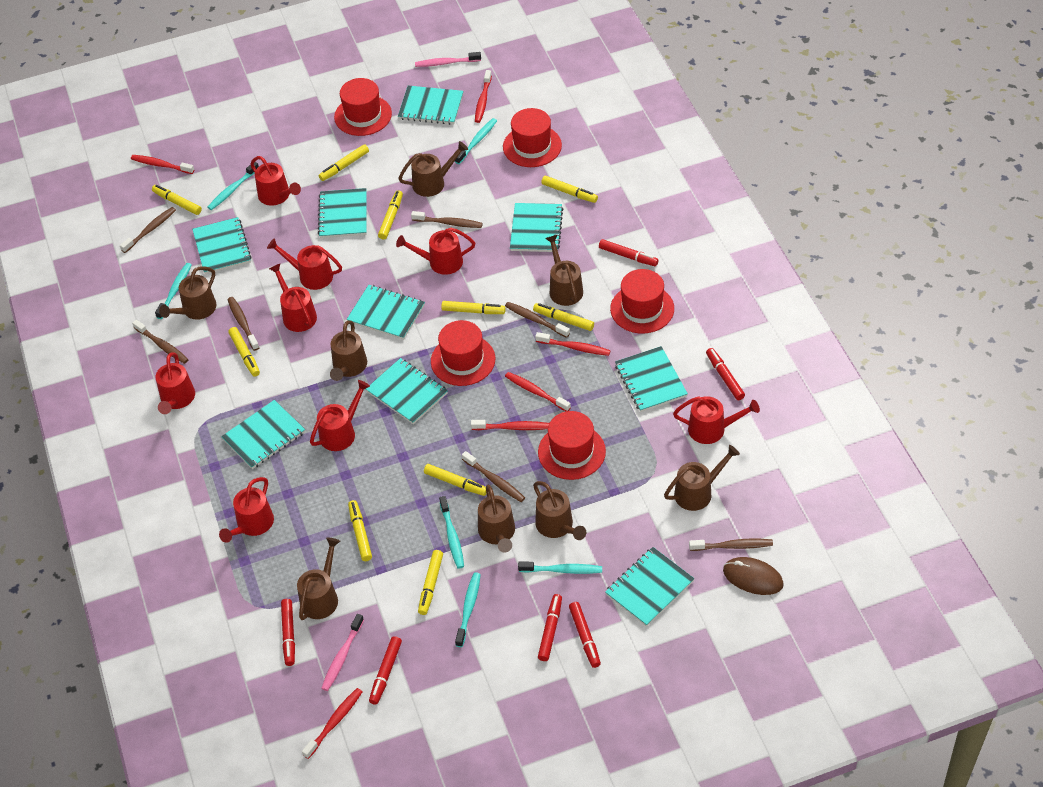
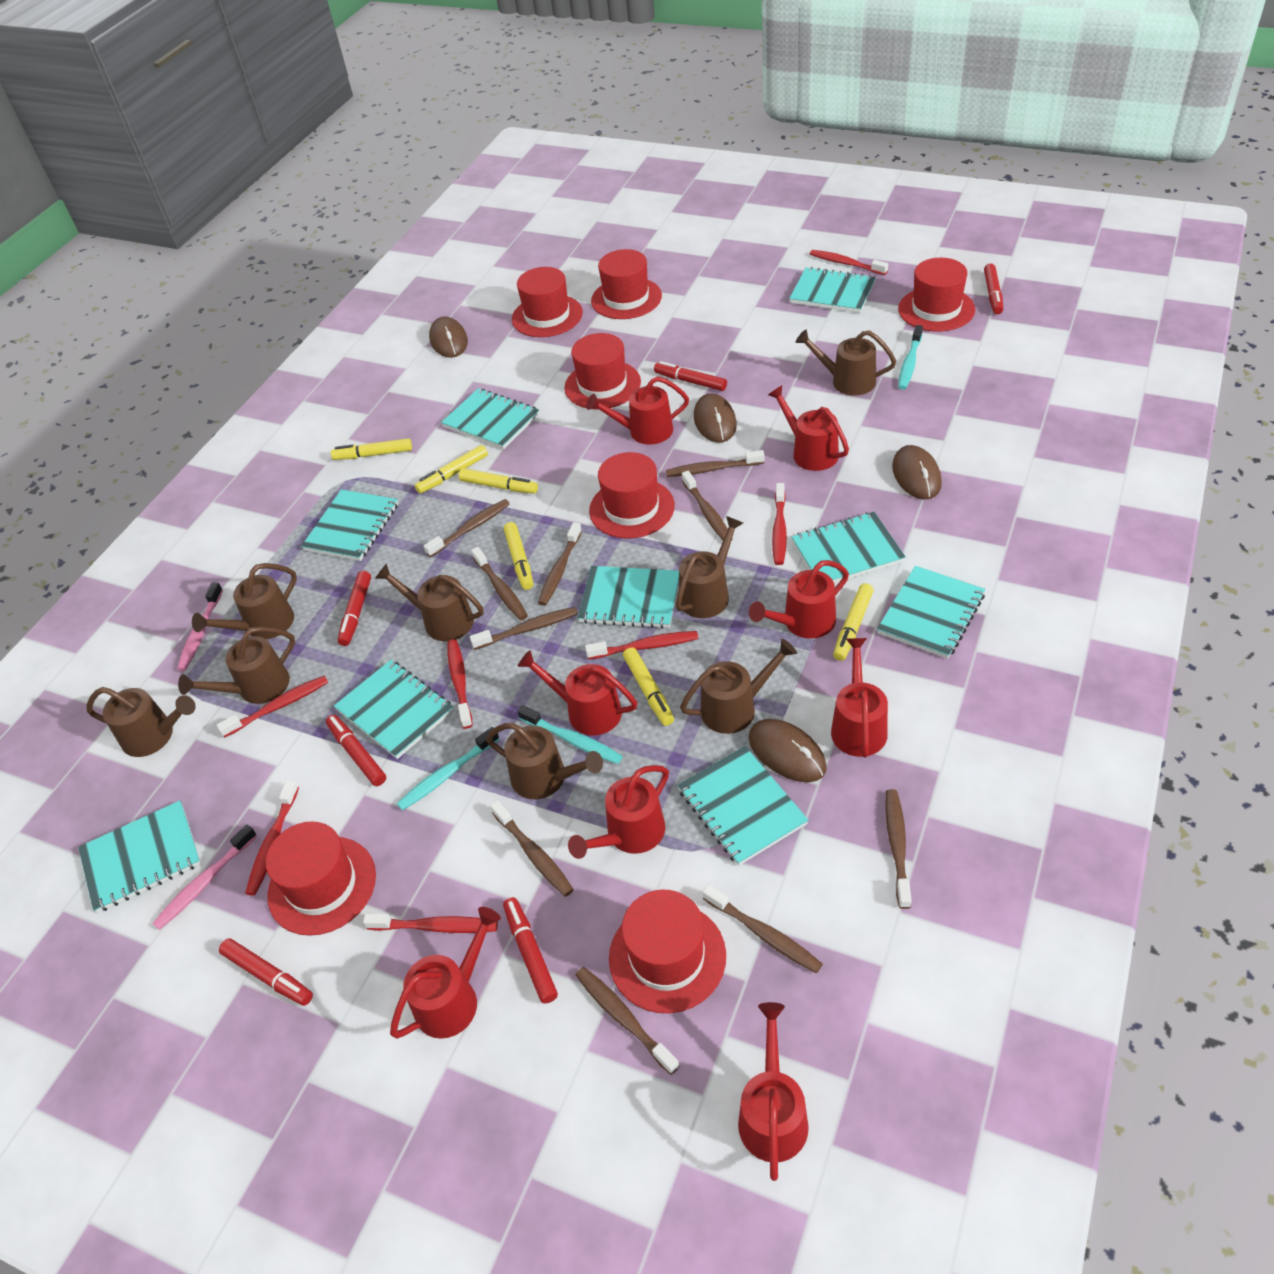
brown mouse: [723,557,784,595] = 1 -> [429,316,468,358] [694,394,737,443] [749,719,827,782] [892,445,942,499] = 4
brown toothbrush: [120,207,176,253] [132,320,189,364] [227,297,259,351] [411,211,483,228] [462,451,525,502] [505,302,570,338] [689,539,773,551] = 7 -> [424,499,510,557] [470,607,578,650] [471,547,528,620] [490,800,574,897] [538,522,582,606] [575,967,680,1075] [666,450,765,477] [682,471,732,541] [703,884,823,973] [885,789,912,909] = 10
red hat: [334,78,392,136] [431,320,495,386] [503,108,562,167] [538,411,606,480] [610,269,674,333] = 5 -> [266,821,376,936] [512,267,583,337] [564,333,641,409] [589,452,675,539] [591,249,662,319] [609,890,726,1013] [898,258,975,332] = 7
red toothbrush: [131,155,194,174] [302,688,362,759] [471,420,549,430] [475,70,492,123] [505,372,571,411] [535,332,611,356] = 6 -> [217,676,328,738] [245,780,299,896] [363,913,498,933] [447,639,473,729] [585,631,698,659] [772,483,787,565] [810,250,888,275] = 7
turquoise toothbrush: [155,263,192,319] [208,162,259,210] [439,496,464,569] [455,118,497,164] [455,572,481,647] [518,561,602,574] = 6 -> [397,727,500,811] [517,705,623,764] [898,325,923,390] = 3
yellow marker: [152,185,202,215] [228,327,260,377] [319,144,369,181] [348,500,372,561] [378,190,403,240] [418,550,443,615] [424,464,487,496] [441,301,506,314] [533,303,594,331] [541,176,598,203] = 10 -> [331,438,412,460] [415,445,488,493] [459,468,538,494] [504,522,533,590] [623,647,674,726] [833,583,874,661] = 6

